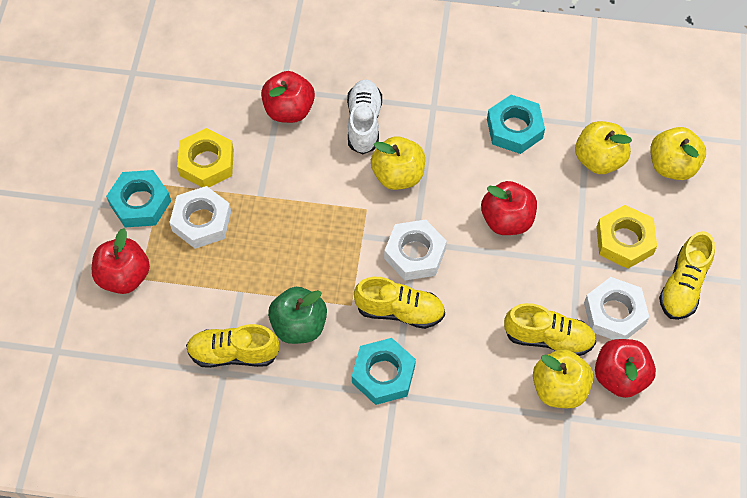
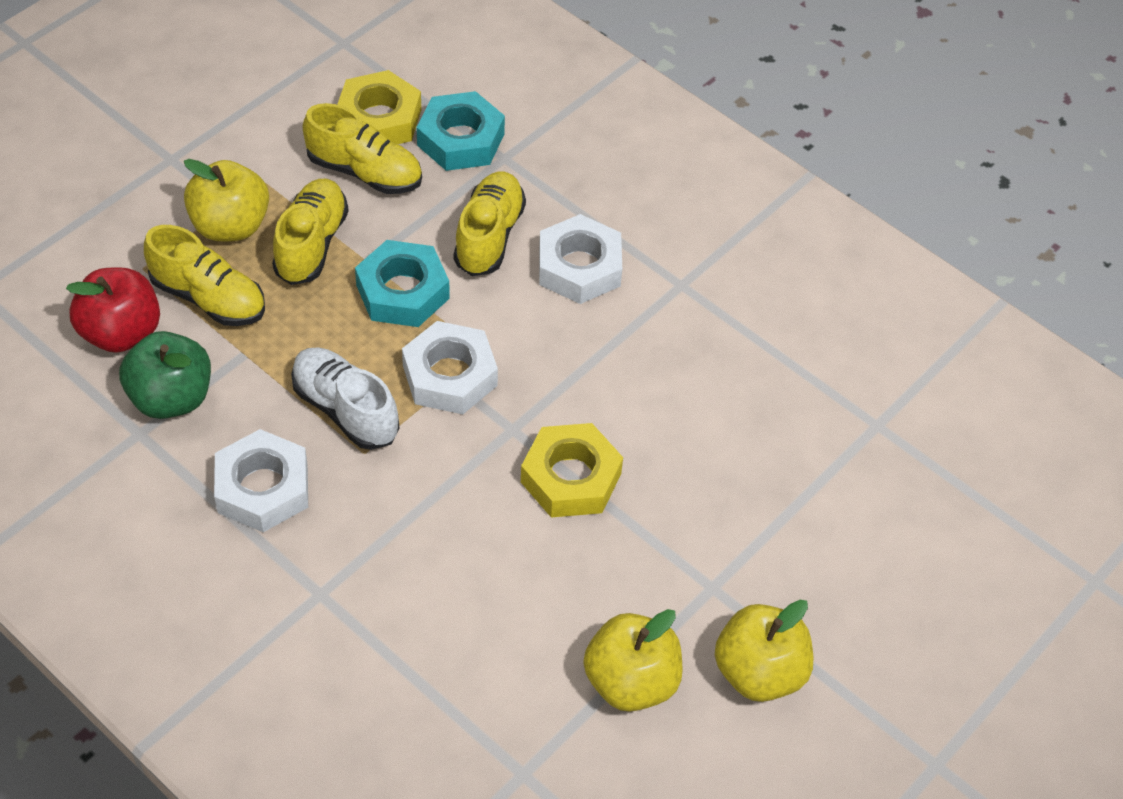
red apple: [92,228,150,294] [261,71,315,123] [481,181,537,235] [595,339,656,398] = 4 -> [66,267,160,353] = 1
turquoise nut: [106,170,171,228] [352,338,416,405] [487,95,545,154] = 3 -> [355,240,450,327] [416,91,505,171] = 2
yellow apple: [371,136,425,190] [533,349,593,408] [575,121,632,174] [650,127,706,180] = 4 -> [184,159,269,242] [584,609,683,712] [715,600,813,702] = 3

